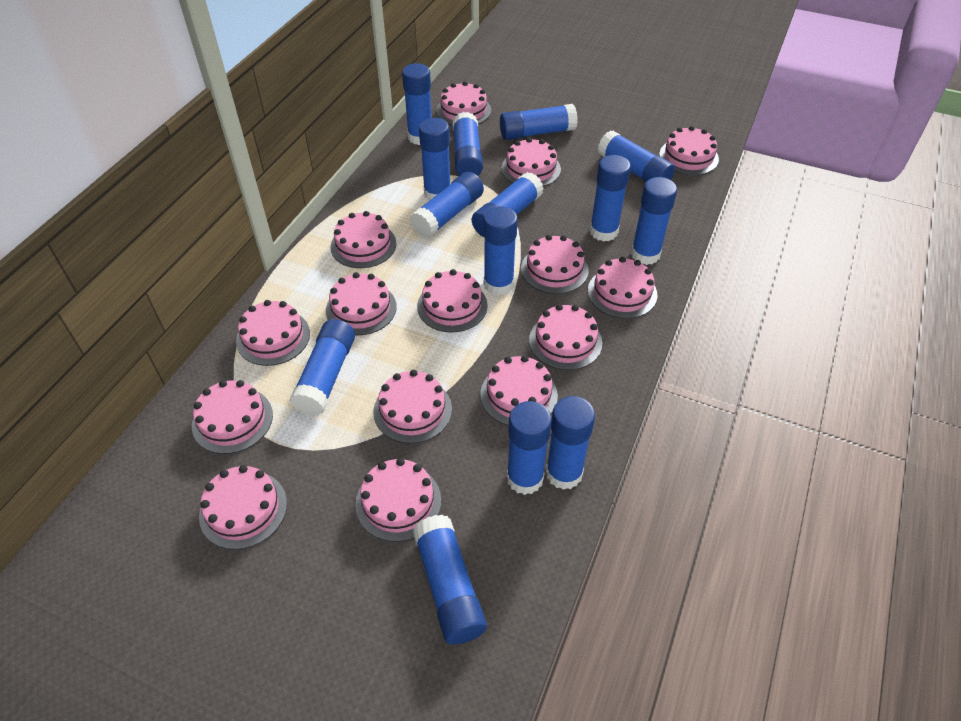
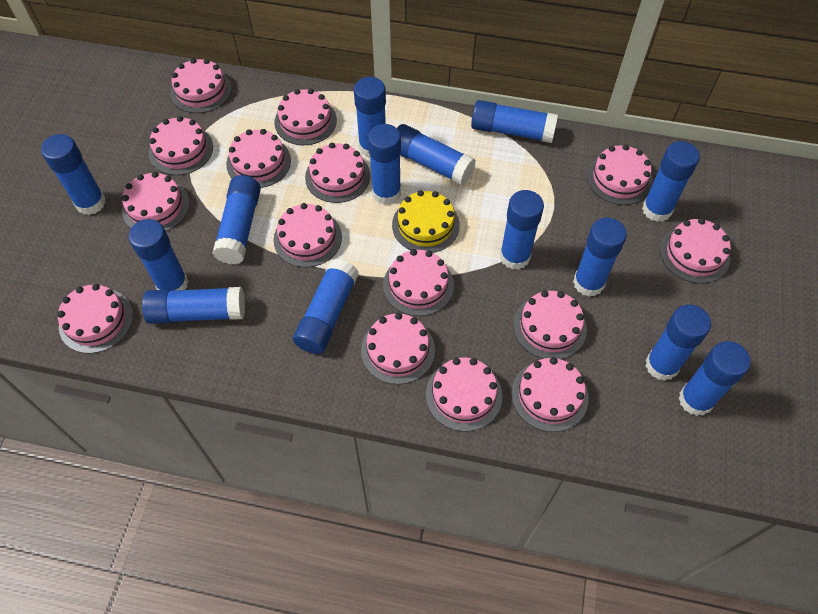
yellow cake: none = 0 -> [392,190,460,253] = 1

